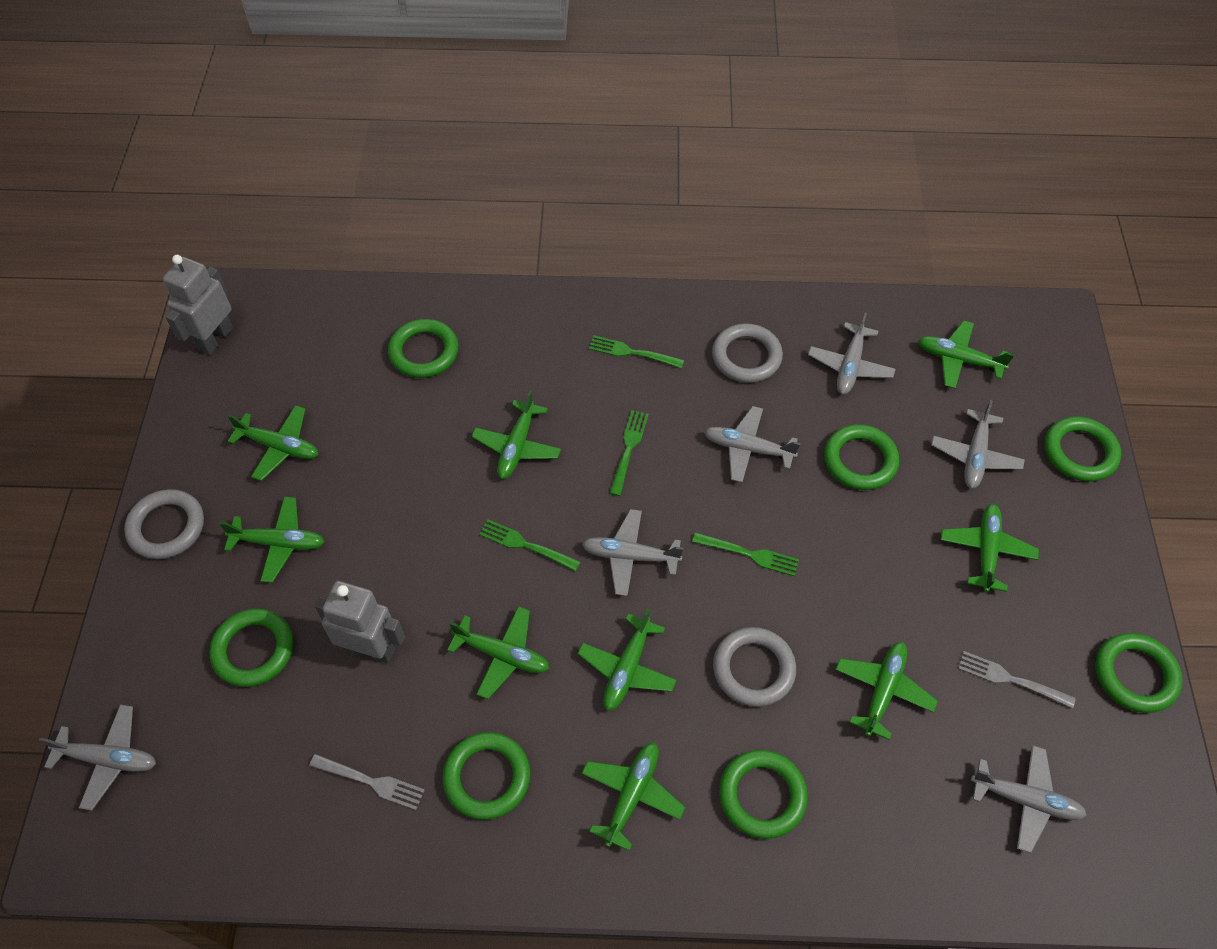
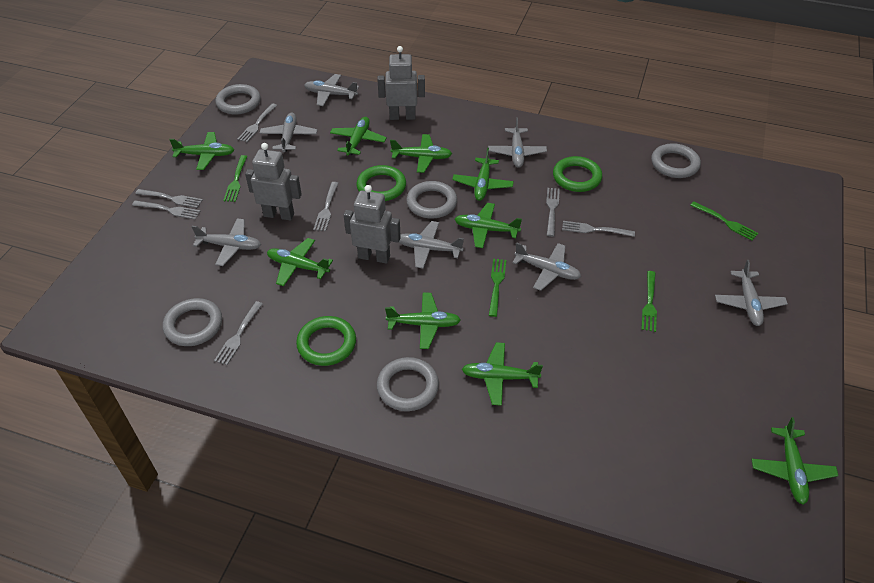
green ring: [209,609,293,687] [388,319,458,378] [442,732,530,820] [719,750,808,839] [824,424,899,490] [1044,416,1121,482] [1095,633,1183,713] = 7 -> [296,316,356,366] [356,165,406,201] [553,156,603,192] = 3
grey fork: [309,754,425,810] [958,651,1076,709] = 2 -> [132,200,201,220] [135,189,203,208] [214,301,263,365] [237,104,277,142] [313,182,339,231] [546,188,560,237] [562,221,635,237] = 7
grey plane: [39,704,156,811] [582,509,683,596] [704,406,801,483] [808,313,895,395] [931,400,1025,489] [971,745,1087,853] = 6 -> [192,218,261,266] [260,113,317,152] [304,74,359,106] [399,221,464,269] [488,117,547,168] [512,242,581,291] [715,260,788,326] = 7
grey ring: [124,489,204,559] [712,323,783,383] [713,627,796,707] = 3 -> [163,298,222,346] [215,84,261,115] [377,357,439,411] [406,181,457,219] [651,143,701,178] = 5
grey robot: [163,255,233,355] [315,581,405,663] = 2 -> [245,143,302,221] [344,185,401,264] [377,46,425,120] = 3

